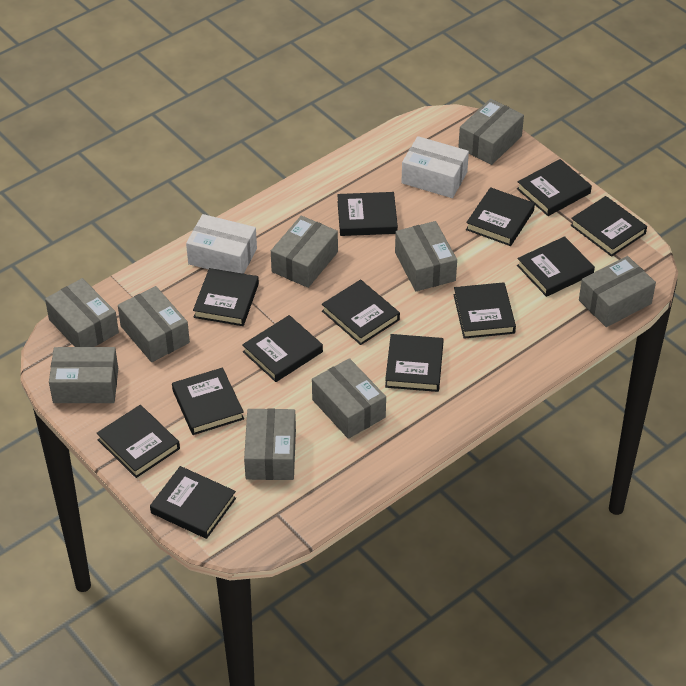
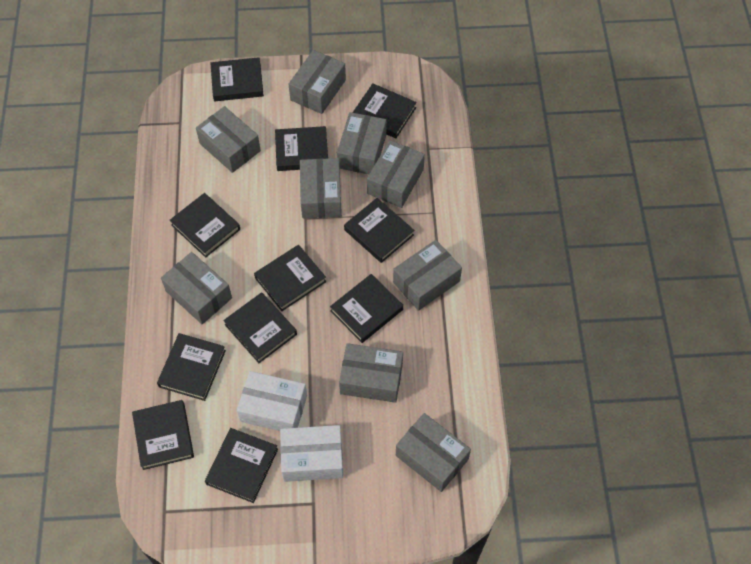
black book: [97,405,180,478] [150,466,236,539] [172,368,244,435] [193,268,259,326] [242,315,323,382] [322,280,400,345] [337,192,398,236] [385,334,444,392] [453,282,516,339] [466,187,535,246] [517,159,592,216] [517,236,595,297] [570,196,647,257] = 13 -> [132,400,194,470] [157,333,226,401] [170,193,240,258] [205,428,278,503] [210,57,264,101] [223,292,297,363] [254,245,326,311] [275,126,328,171] [330,274,403,343] [344,198,414,263] [352,83,417,138] = 11

